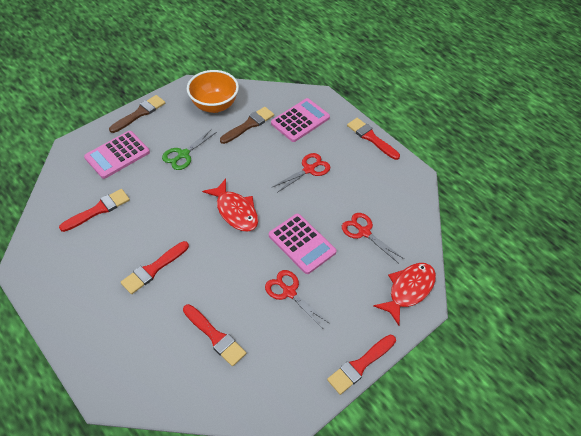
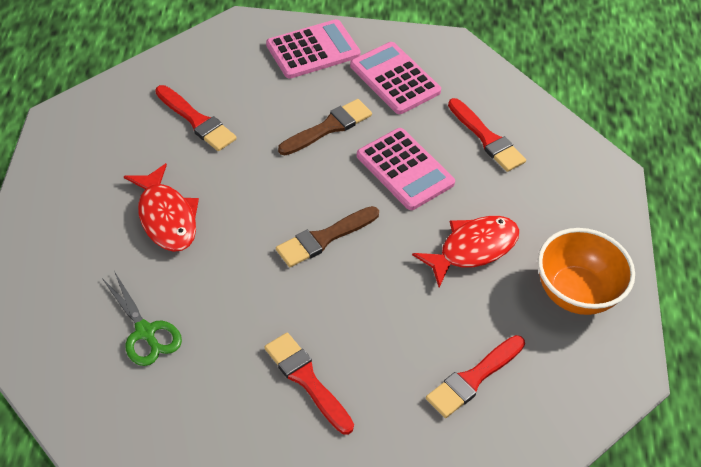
red brush: [59,189,130,232] [121,241,189,294] [183,304,246,366] [327,335,396,395] [347,118,400,160] = 5 -> [155,85,237,151] [264,333,354,435] [426,335,525,418] [448,98,526,172] = 4
red scissors: [265,270,330,328] [273,153,330,193] [342,213,404,264] = 3 -> none = 0

